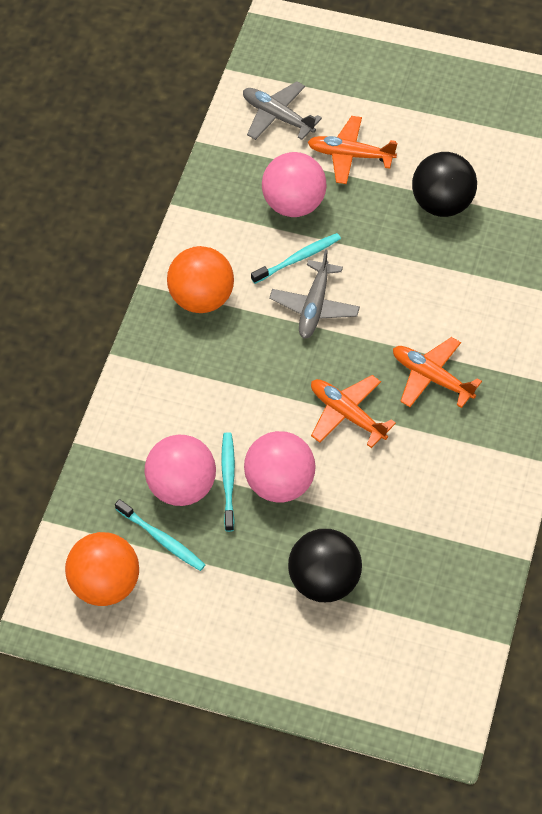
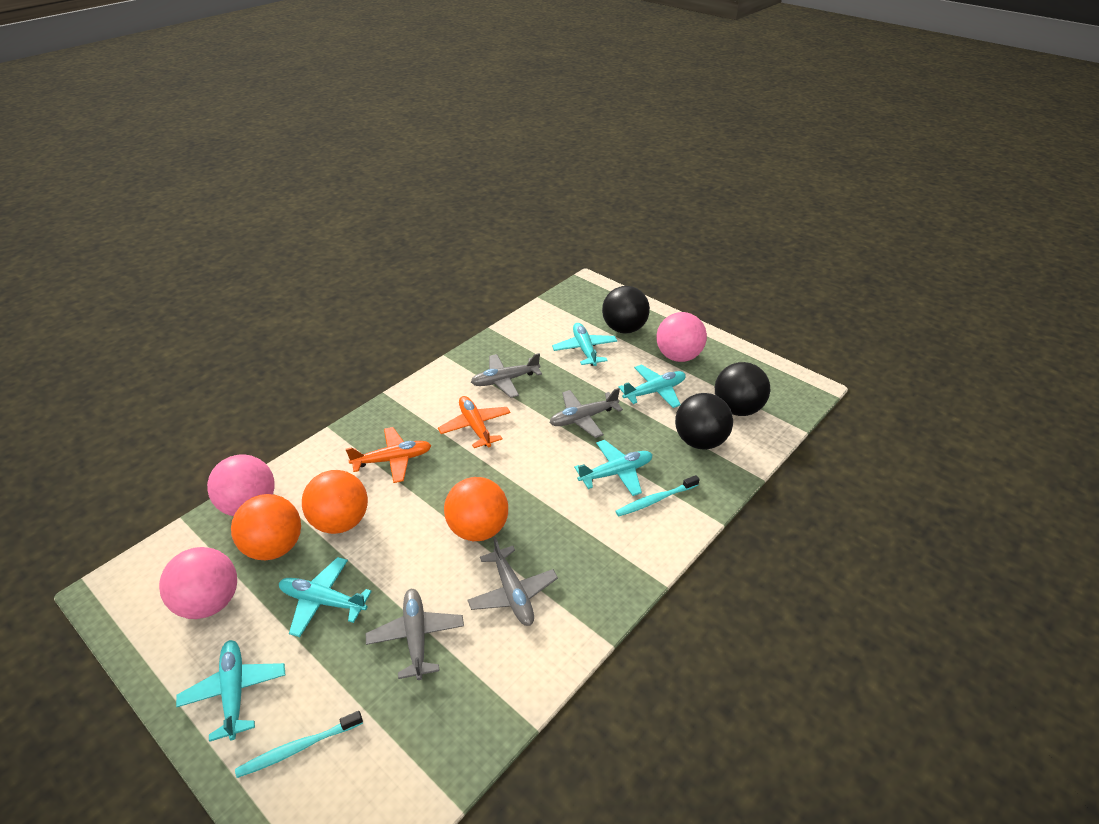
black ball: [288,529,362,602] [412,152,477,217] = 2 -> [602,286,650,334] [675,393,733,450] [715,362,770,416] = 3
grey plane: [243,81,322,140] [269,249,360,338] = 2 -> [366,589,464,680] [467,537,558,626] [471,353,542,398] [549,388,623,438] = 4
orange ball: [65,532,139,606] [167,246,234,313] = 2 -> [231,494,301,560] [302,470,368,534] [444,477,508,541] = 3
orange plane: [308,116,397,184] [311,375,396,448] [393,337,482,408] = 3 -> [346,427,432,483] [438,396,510,448] = 2
turquoise plane: none = 0 -> [176,640,285,742] [279,557,372,637] [552,323,617,366] [574,440,653,496] [618,364,686,408] = 5
turquoise toothbrush: [115,499,205,571] [221,432,235,532] [251,233,341,284] = 3 -> [235,711,363,778] [615,475,700,516] = 2

